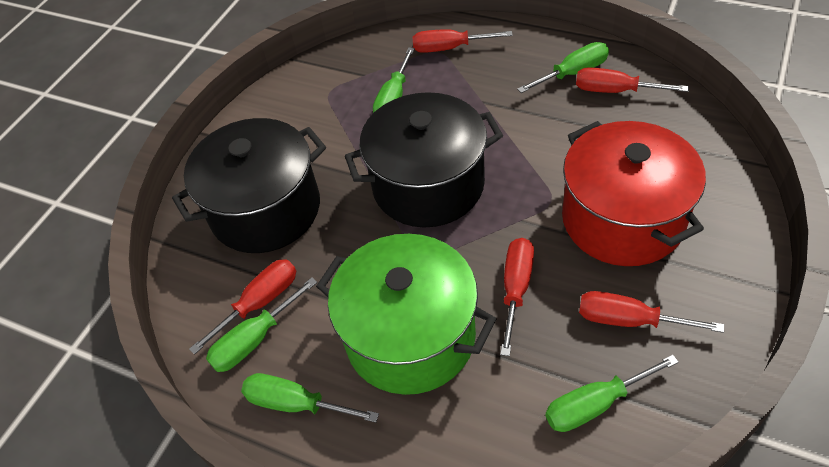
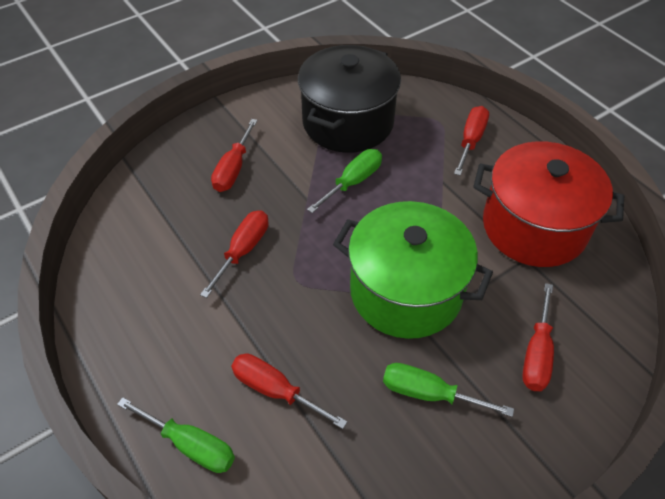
black pot: [172,118,326,253] [345,92,503,227] = 2 -> [298,45,401,153] = 1
green screwdriver: [206,277,317,372] [241,373,379,423] [373,47,415,113] [517,42,609,93] [545,355,679,432] = 5 -> [117,397,235,473] [307,149,382,213] [383,363,514,417] = 3

